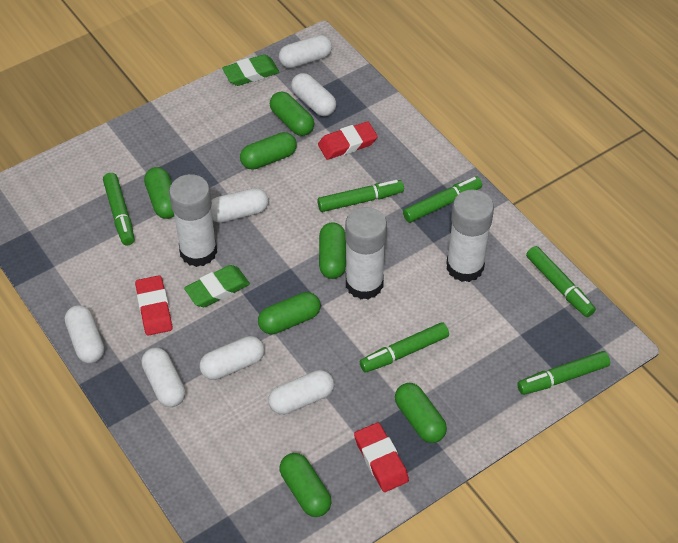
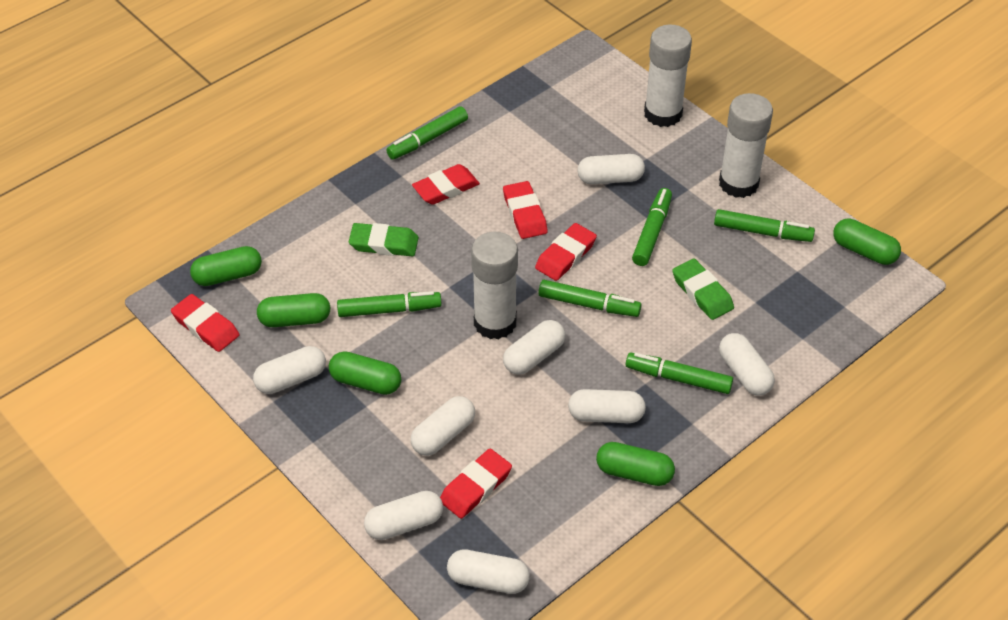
green capsule: [144,167,174,219] [240,132,297,170] [258,292,320,334] [270,92,314,136] [279,453,332,517] [319,222,346,279] [395,383,447,443] = 7 -> [190,246,262,286] [257,293,330,327] [329,351,401,395] [596,442,675,486] [833,218,901,265] = 5
red eraser: [135,275,172,336] [318,121,378,160] [354,423,409,492] = 3 -> [171,294,239,352] [412,164,480,205] [440,449,512,519] [503,181,548,239] [535,223,597,281] = 5
white capsule: [65,305,104,363] [141,348,185,407] [200,336,264,380] [211,188,269,223] [268,370,334,415] [279,35,332,68] [291,73,336,116] = 7 -> [253,346,326,394] [364,491,443,540] [411,396,475,456] [447,549,530,594] [503,320,565,375] [568,389,646,423] [578,154,645,184] [719,333,775,396] = 8

